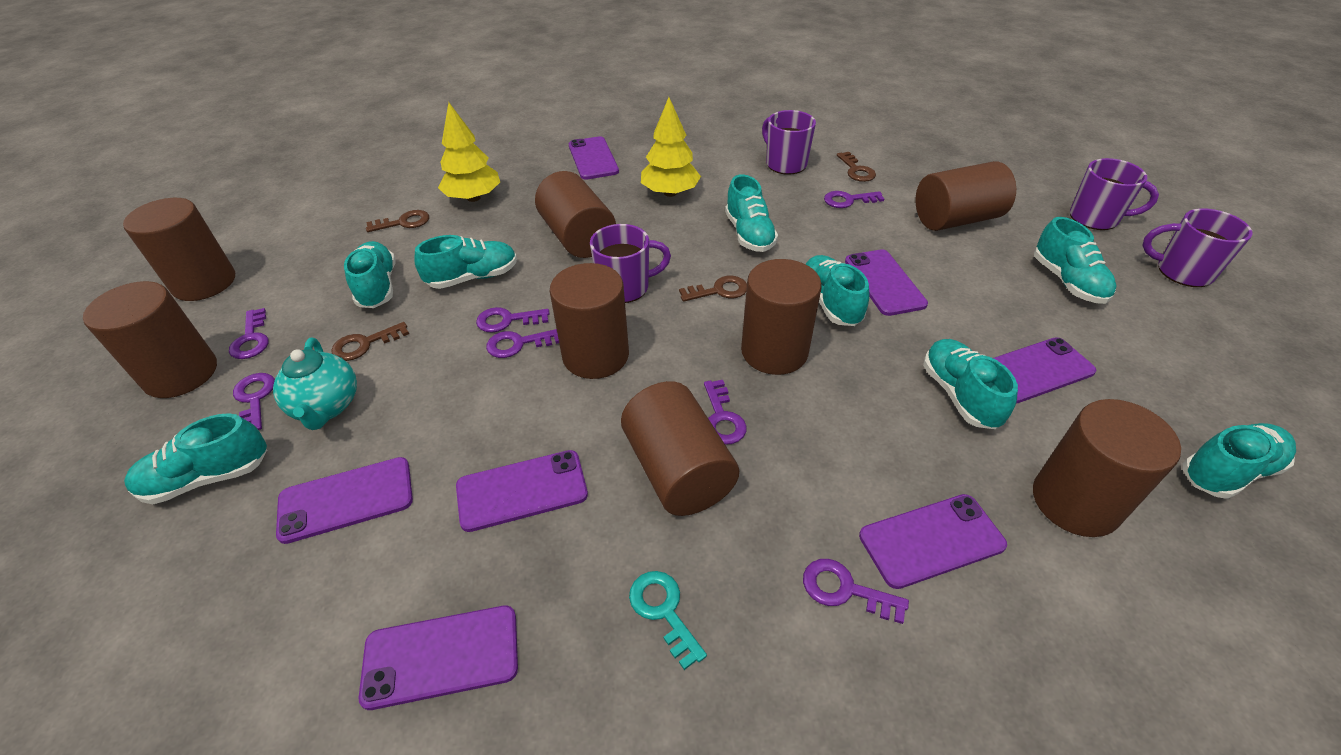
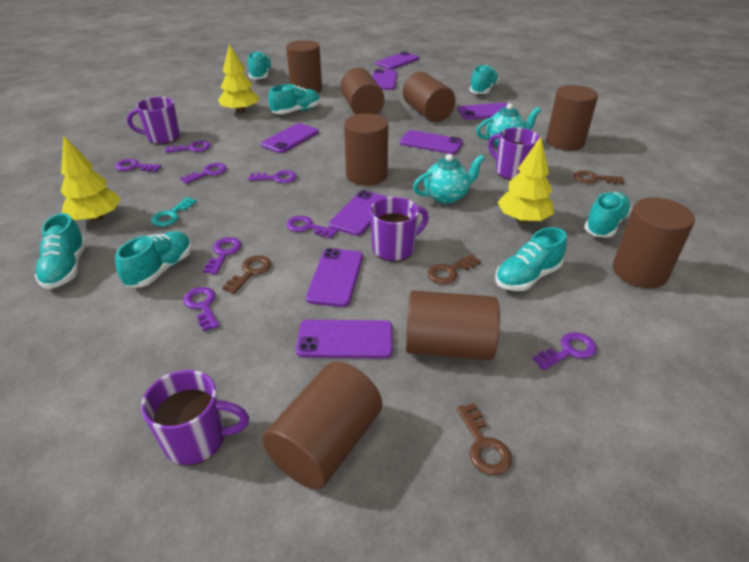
purple key: [229,308,269,359] [233,373,275,430] [476,307,550,333] [486,329,559,358] [704,380,747,445] [803,559,909,624] [824,191,884,208] = 7 -> [115,159,162,172] [165,141,211,153] [180,163,227,184] [183,287,220,331] [203,237,242,274] [248,170,297,183] [286,216,338,239] [532,332,597,370] = 8
purple phone: [276,457,413,544] [359,606,518,710] [456,450,588,532] [569,136,619,180] [845,249,928,316] [859,494,1007,589] [993,338,1096,403] = 7 -> [261,123,319,153] [296,320,393,359] [306,248,363,307] [329,190,387,236] [372,69,397,90] [376,52,419,70] [400,130,463,154] [457,103,507,120] = 8
turquoise shoe: [124,413,267,504] [344,241,395,308] [414,235,517,289] [725,174,778,252] [806,255,869,326] [923,339,1018,429] [1034,217,1117,304] [1183,423,1296,499] = 8 -> [34,213,86,289] [115,231,192,287] [248,51,273,79] [268,84,320,114] [470,65,499,94] [495,227,567,291] [584,192,632,238] = 7
turquoise teapot: [273,337,357,430] = 1 -> [413,154,485,204] [476,103,541,146] = 2
yellow tree: [438,102,500,202] [641,97,701,197] = 2 -> [60,136,121,222] [218,43,259,113] [497,137,554,223] = 3

